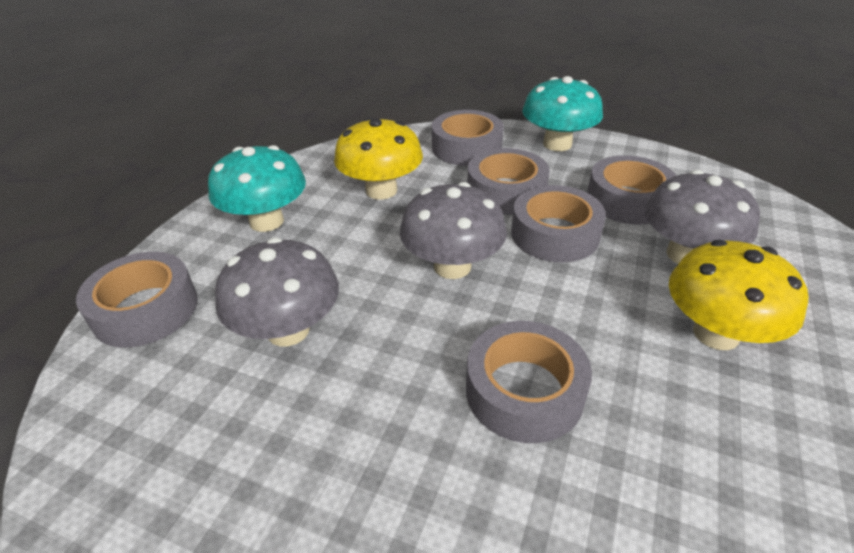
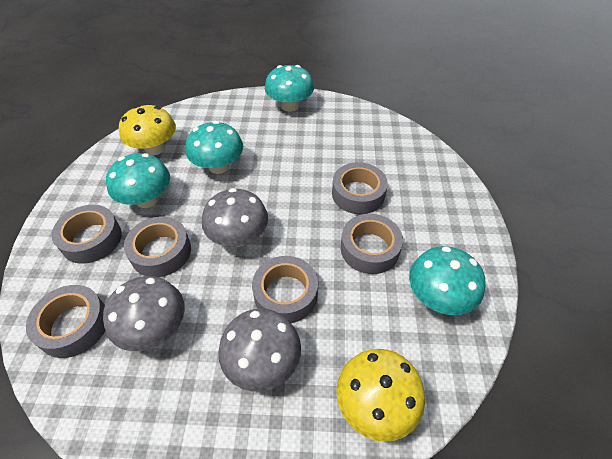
turquoise mushroom: [208,145,306,232] [522,76,603,151] = 2 -> [106,153,170,208] [186,121,243,174] [265,65,314,112] [409,246,486,315] = 4

